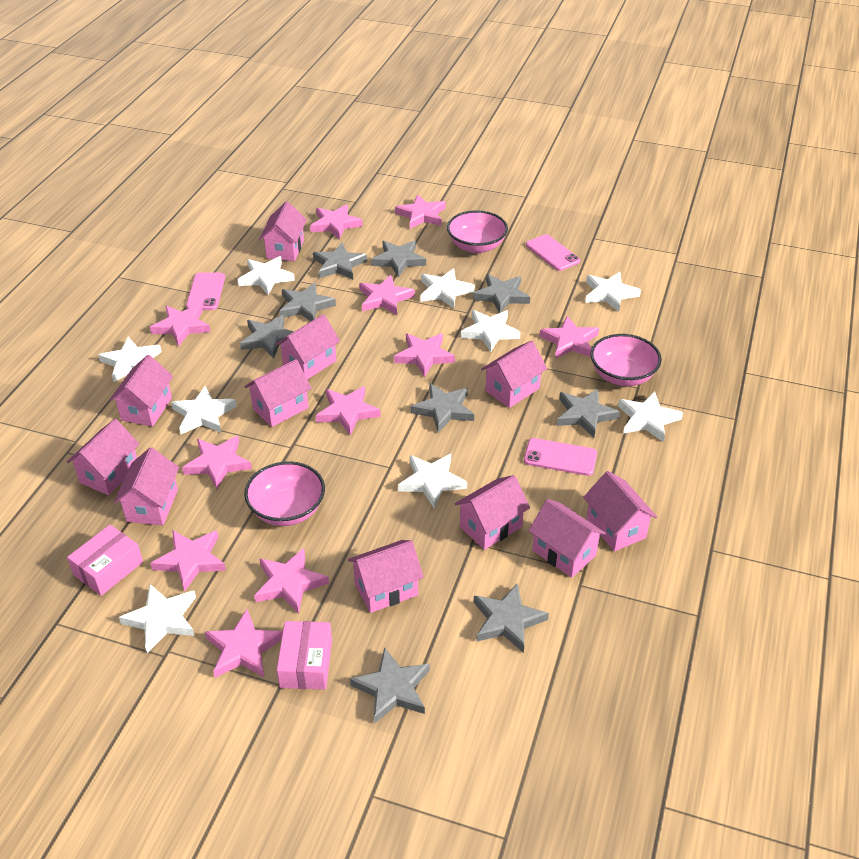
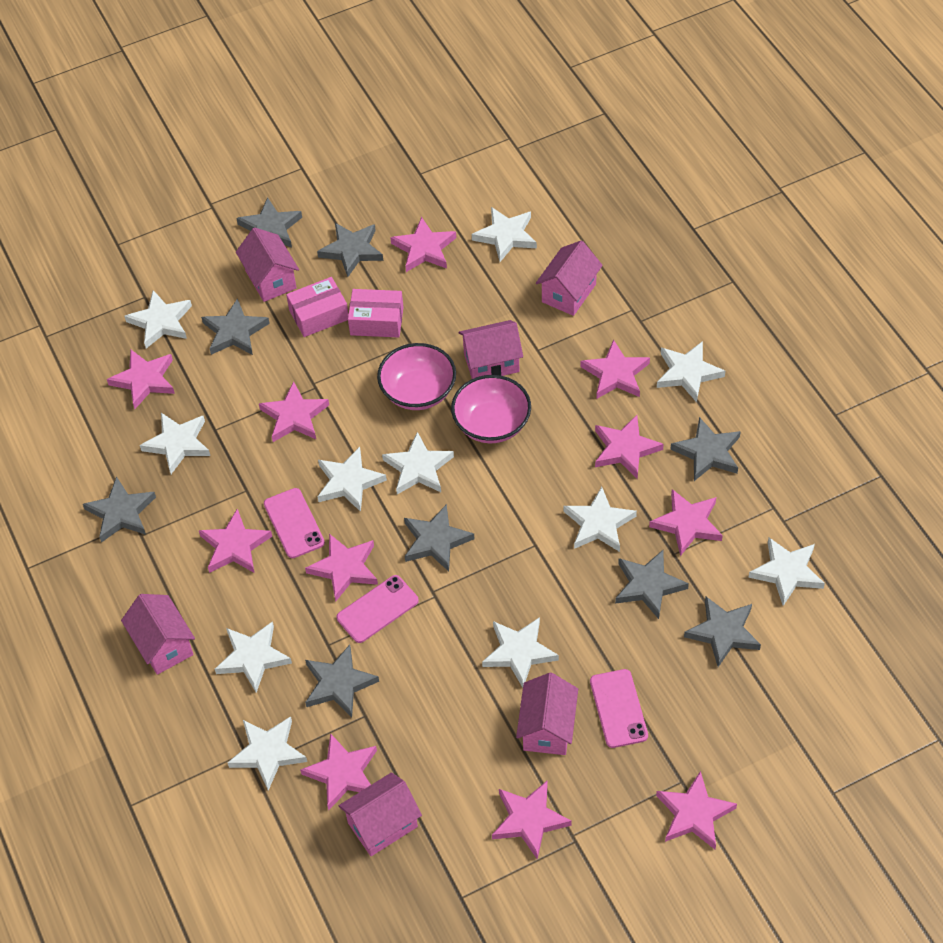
pink bowl: [244,461,325,526] [447,210,508,254] [590,334,662,386] = 3 -> [377,343,456,410] [451,375,531,443] = 2
pink house: [67,419,140,495] [110,355,173,427] [114,447,179,525] [245,359,312,427] [259,201,307,261] [275,314,340,380] [348,540,424,613] [455,475,530,550] [481,341,547,408] [528,499,606,578] [583,471,657,552] = 11 -> [121,594,195,675] [236,228,299,302] [338,772,422,856] [459,320,523,379] [516,673,578,755] [536,241,603,316] = 6
white star: [99,337,162,383] [119,584,196,653] [171,386,237,434] [238,256,295,295] [398,454,467,508] [420,268,475,309] [461,310,521,352] [585,272,641,312] [618,391,683,442] = 9 -> [124,290,192,349] [140,413,210,474] [215,621,292,693] [228,716,307,791] [317,447,387,512] [382,432,454,494] [472,207,537,262] [482,617,559,687] [564,487,637,552] [657,341,725,402] [748,538,825,606] = 11

